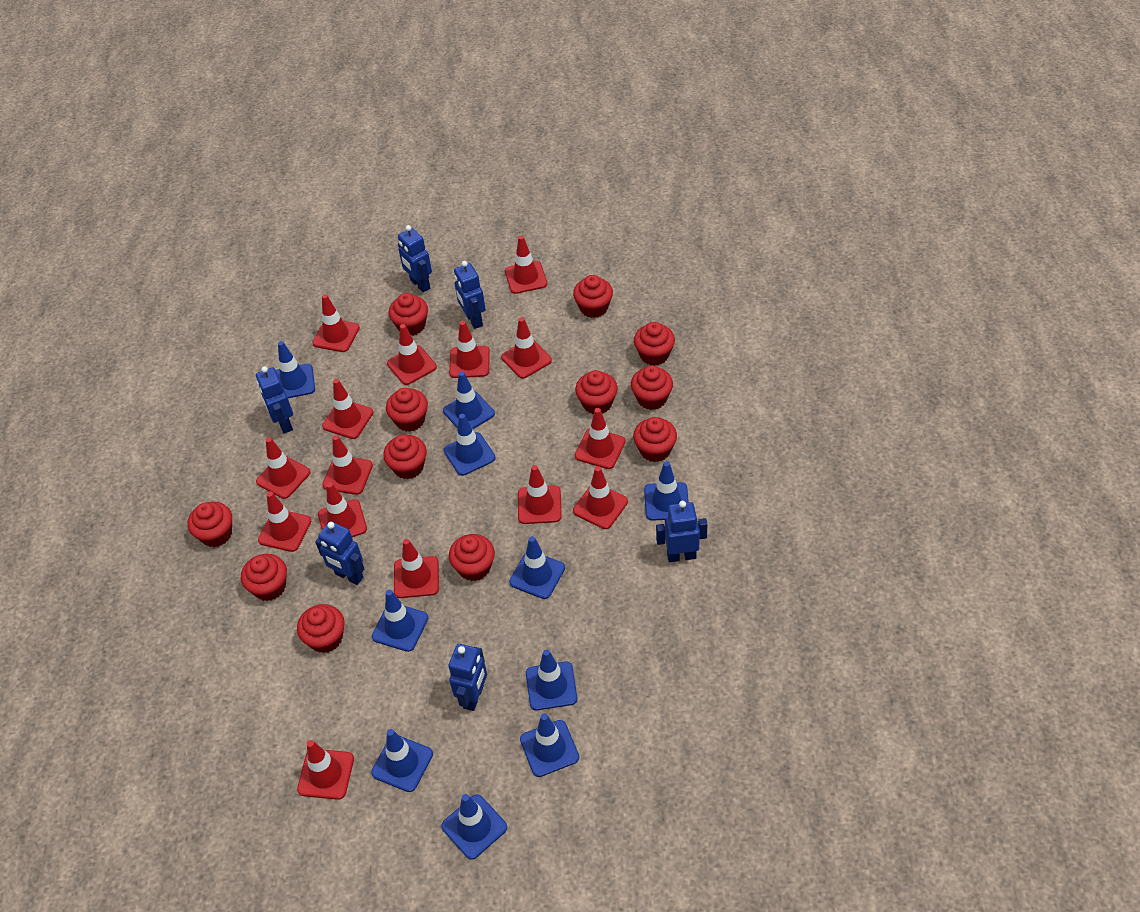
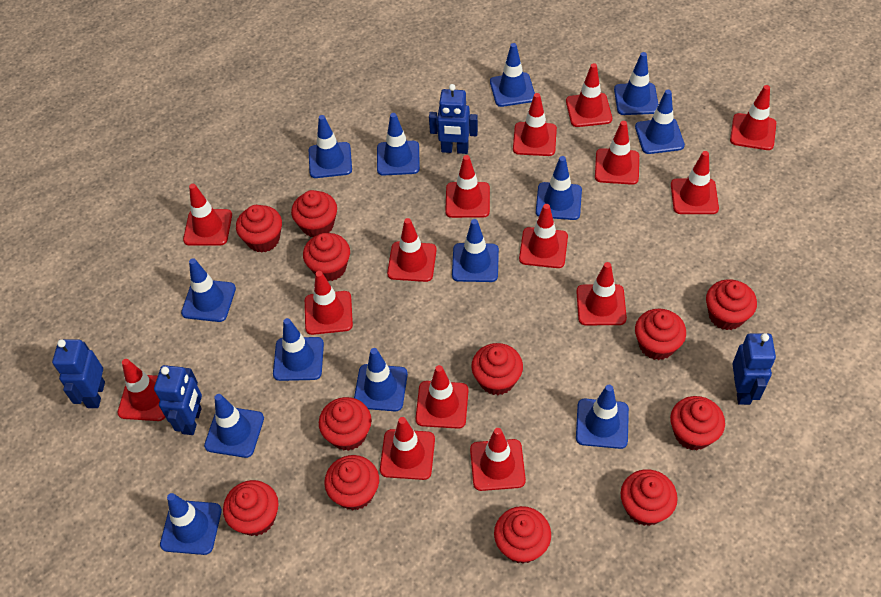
blue robot: [256,366,293,434] [315,521,364,585] [398,225,432,292] [448,644,487,711] [454,261,486,329] [656,501,708,562] = 6 -> [52,339,105,408] [154,365,202,435] [429,84,478,154] [732,333,776,405] = 4
blue traffic cone: [276,341,315,398] [371,729,433,792] [372,590,428,652] [441,794,507,860] [443,371,495,429] [444,414,496,476] [509,536,565,599] [520,713,579,777] [526,649,577,710] [644,461,689,521] = 10 -> [160,493,222,555] [181,258,236,322] [204,394,264,458] [273,318,324,381] [309,115,352,178] [354,348,408,411] [377,113,420,176] [452,219,499,282] [490,43,535,107] [536,156,582,220] [576,385,629,449] [614,52,659,115] [635,90,685,154] = 13

